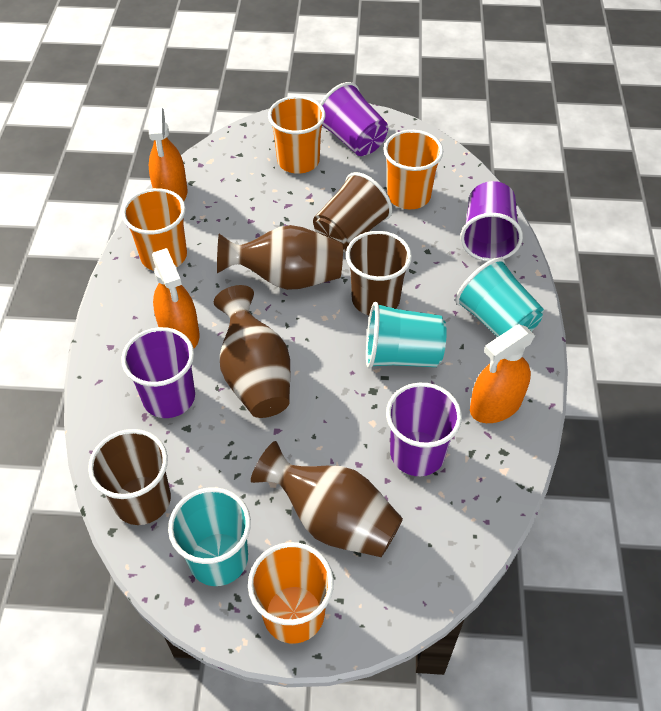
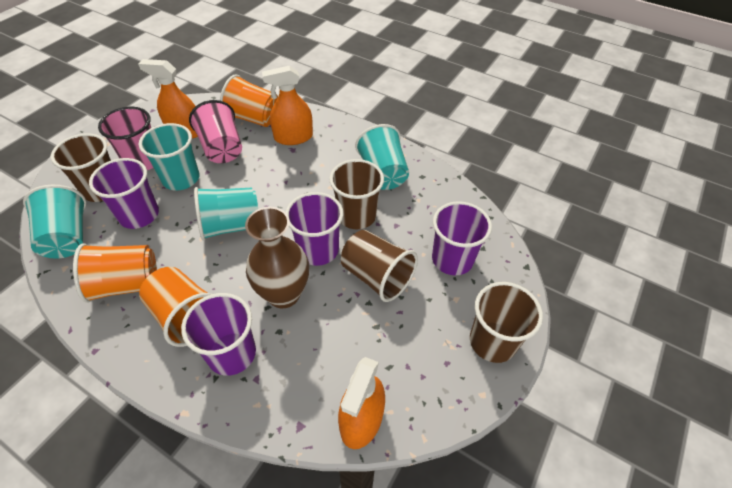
brown cup: [88,429,171,525] [313,172,392,252] [346,231,412,315] = 3 -> [51,133,111,202] [329,159,384,229] [341,230,418,302] [470,282,543,363] = 4
brown vase: [214,285,290,418] [217,225,343,290] [251,441,403,557] = 3 -> [245,207,309,308] = 1
orange cup: [122,188,187,271] [248,542,334,644] [268,96,325,174] [384,130,443,209] = 4 -> [73,244,157,303] [139,267,211,347] [220,74,278,127] = 3
pink cup: none = 0 -> [98,107,153,170] [189,100,242,163] = 2
turquoise cup: [168,487,251,586] [366,302,447,369] [455,258,544,337] = 3 -> [23,185,86,259] [139,123,199,190] [194,187,258,240] [355,124,409,190] = 4

